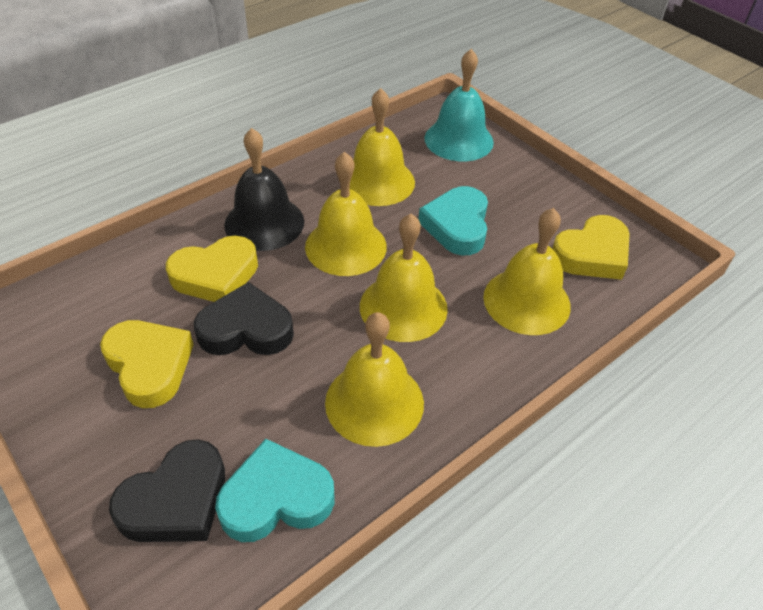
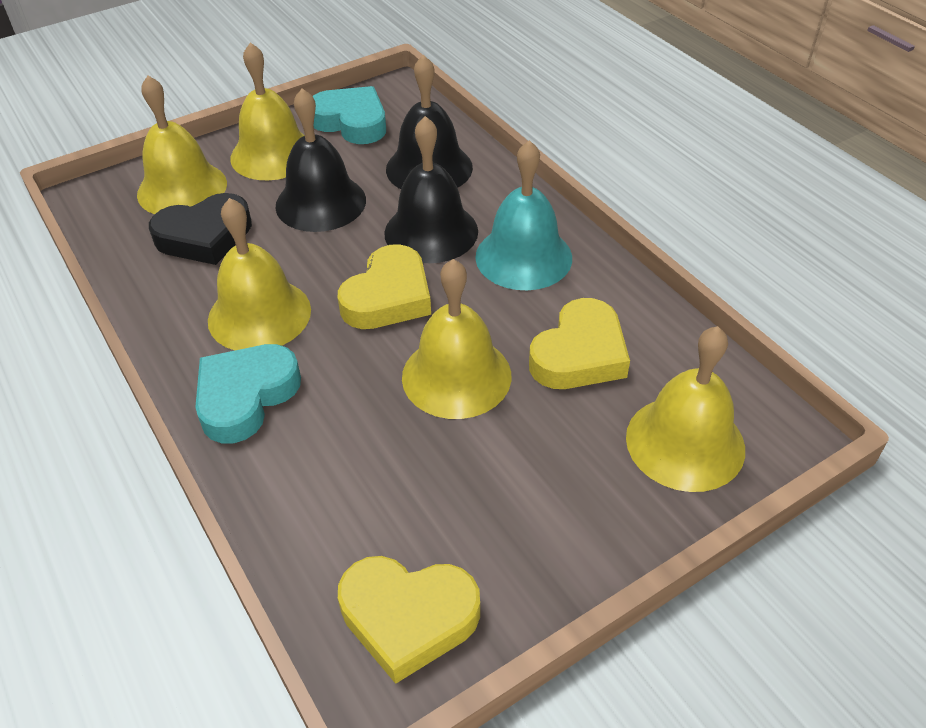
black bell: [224,128,304,251] = 1 -> [276,88,366,232] [384,116,478,263] [386,55,473,189] = 3
black heart: [109,439,225,542] [194,282,294,355] = 2 -> [149,193,252,265] = 1

